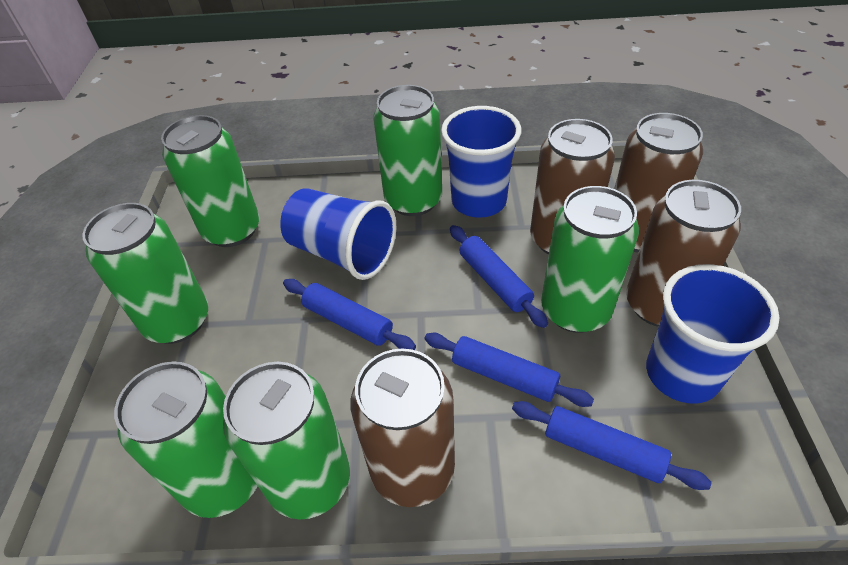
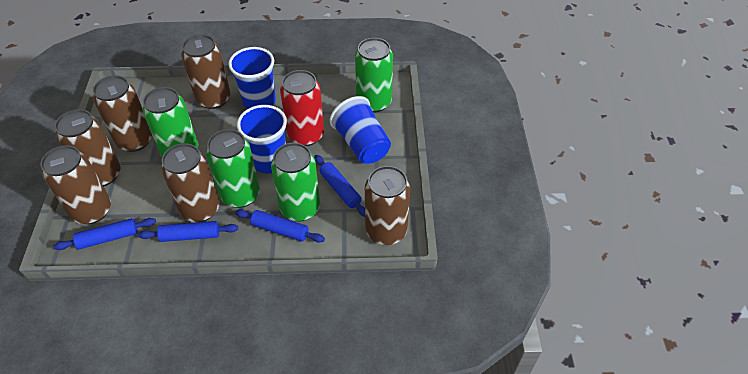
brown can: [350,348,455,507] [530,119,615,254] [614,113,703,253] [626,180,741,327] = 4 -> [41,145,111,224] [55,109,121,187] [93,75,152,152] [161,143,220,222] [181,34,231,109] [365,166,410,245] = 6
green can: [82,203,209,344] [114,361,257,518] [161,115,260,247] [223,362,350,520] [373,85,442,216] [541,186,639,333] = 6 -> [143,87,199,157] [206,129,260,208] [271,143,320,221] [355,38,393,112] = 4
red can: none = 0 -> [280,70,324,146] = 1

